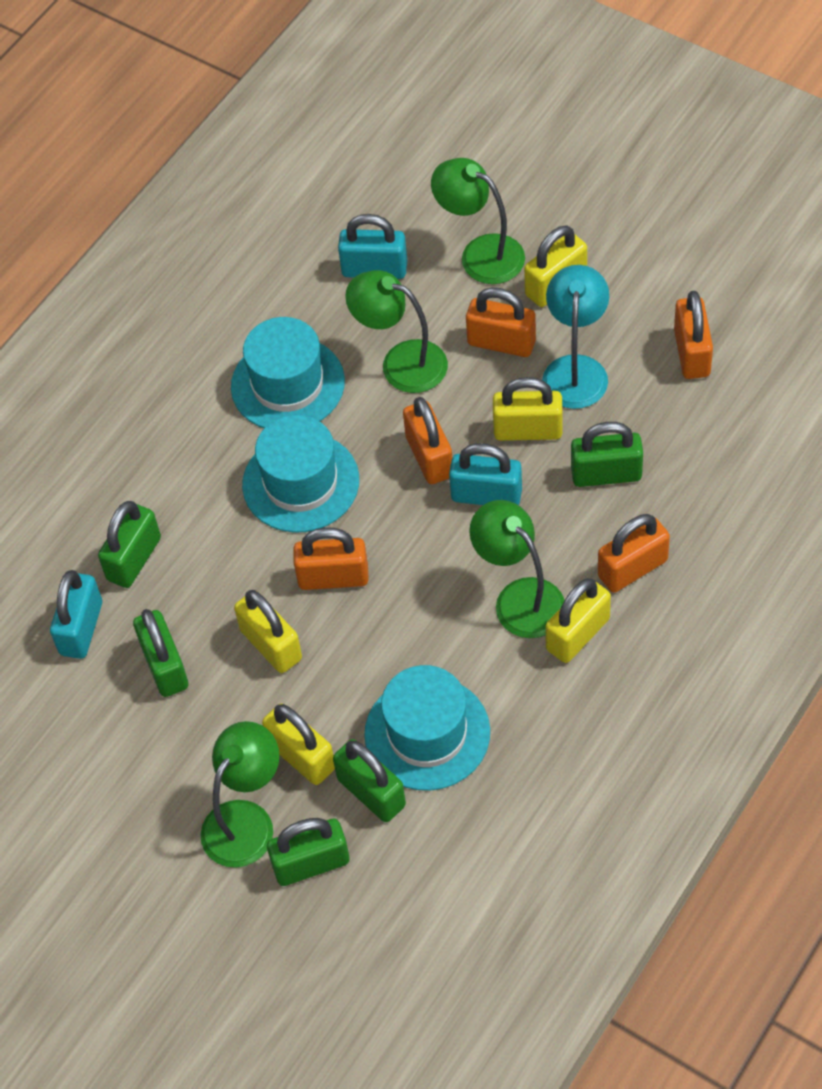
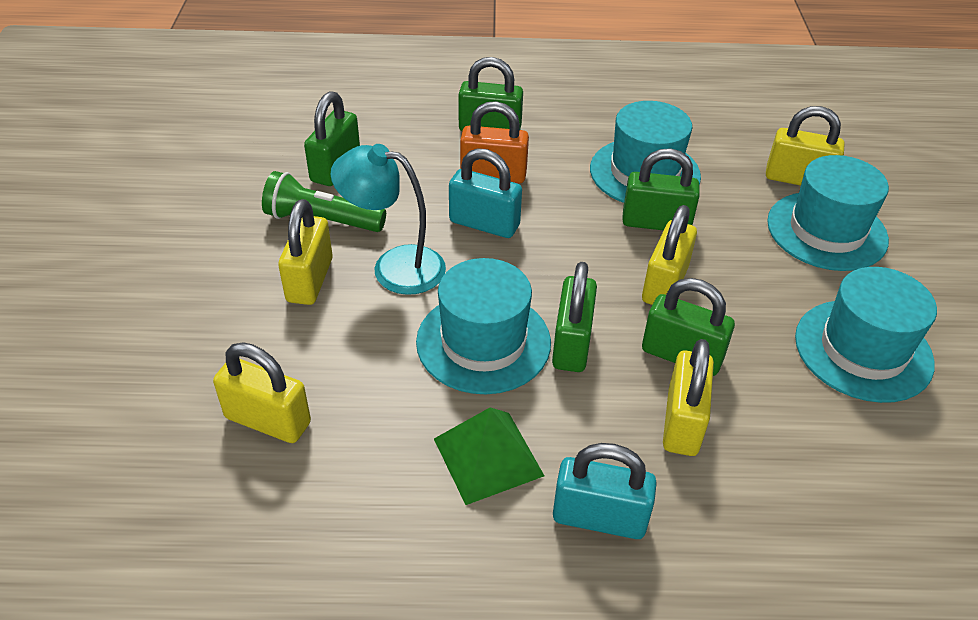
green flashlight: none = 0 -> [262,171,386,232] = 1
green lamp: [200,721,279,868] [345,270,448,393] [431,158,525,284] [469,500,565,638] = 4 -> none = 0
green pyramid: none = 0 -> [434,407,544,505] = 1
orange padlock: [293,527,369,590] [403,397,452,484] [466,287,536,357] [598,514,670,593] [674,291,713,379] = 5 -> [460,101,529,183] = 1
turquoise hat: [231,317,345,428] [242,415,359,533] [364,665,490,791] = 3 -> [416,258,551,394] [590,101,701,203] [767,155,889,271] [795,267,937,403] = 4
turquoise padlock: [50,570,102,659] [338,214,407,279] [449,443,522,505] = 3 -> [449,148,522,238] [553,443,657,539] = 2

